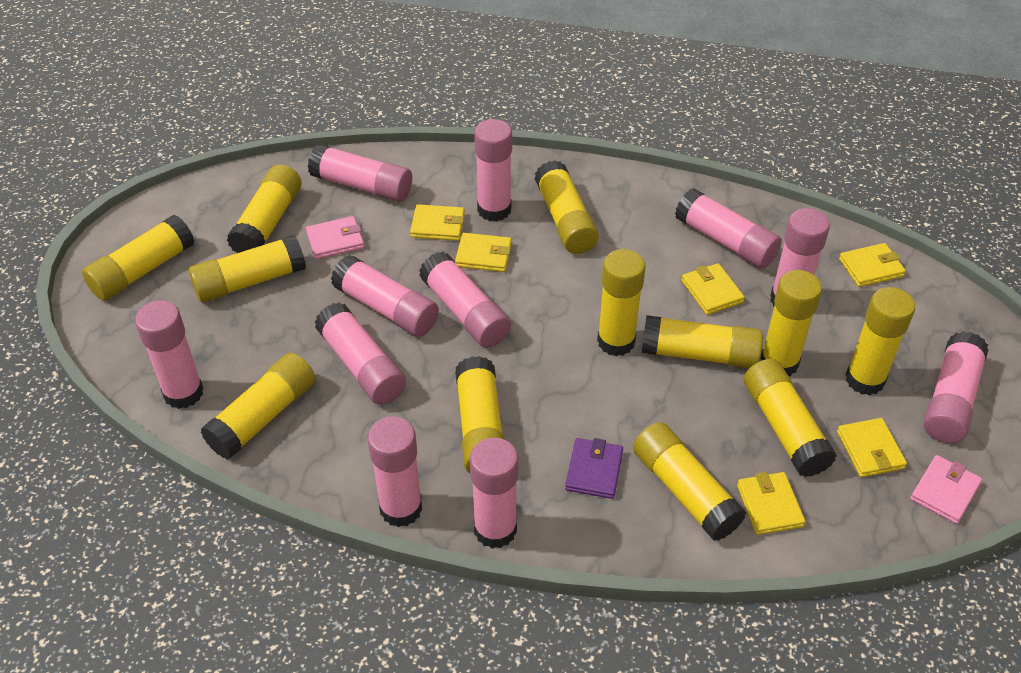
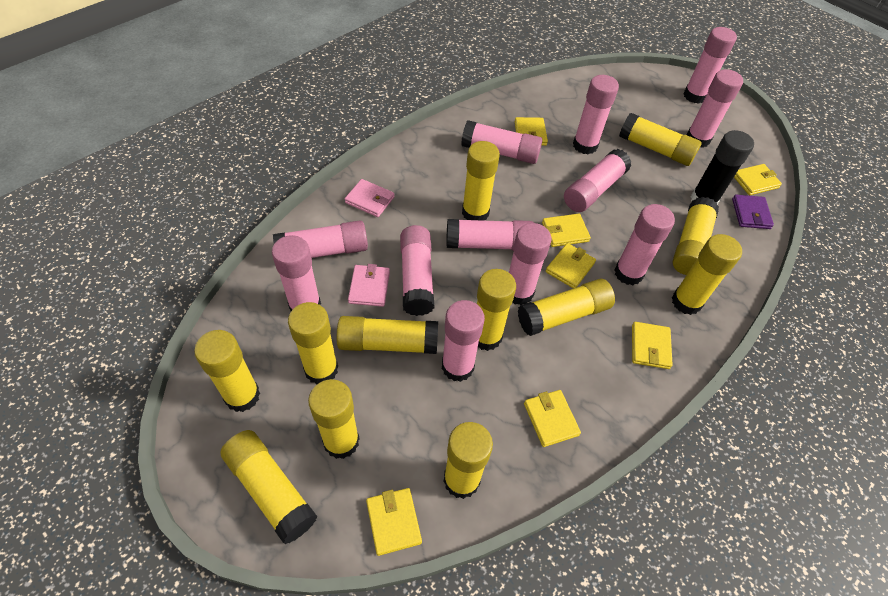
black glue stick: none = 0 -> [691,130,754,205] = 1
pink glue stick: [135,300,203,409] [308,144,412,202] [315,302,406,405] [331,255,439,337] [368,416,422,527] [419,252,511,348] [470,438,519,548] [474,119,512,222] [675,188,782,269] [770,208,830,307] [924,331,988,443] = 11 -> [272,235,321,311] [273,220,368,258] [400,225,435,316] [442,300,485,382] [446,219,534,250] [461,120,542,164] [509,223,552,305] [564,149,632,212] [573,75,619,154] [614,204,675,285] [683,27,737,104] [686,69,743,148] = 12
yellow wallet: [410,204,465,241] [455,233,512,272] [681,263,745,315] [737,472,805,535] [837,418,907,477] [839,243,906,287] = 6 -> [366,488,422,556] [515,117,548,146] [524,390,581,447] [542,214,591,247] [546,243,596,289] [632,322,673,369] [734,164,782,195] = 7

